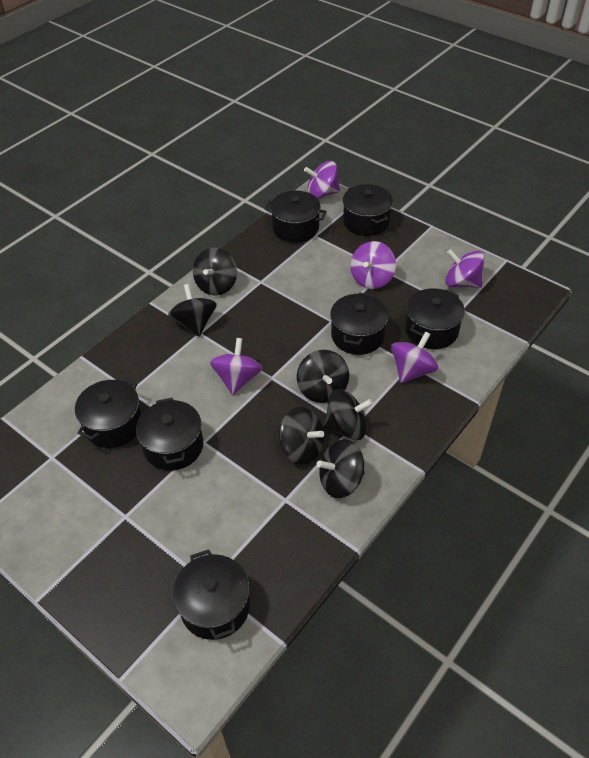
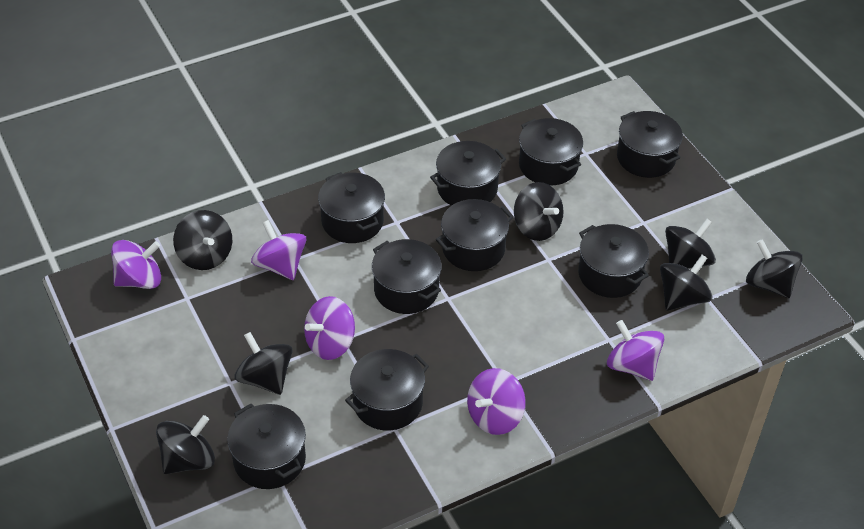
black pot: [75,378,142,448] [136,398,203,471] [173,549,250,640] [264,191,327,243] [330,292,388,355] [343,184,393,236] [405,288,465,349] = 7 -> [227,404,306,489] [318,172,385,243] [345,349,429,430] [372,239,442,314] [430,141,506,206] [436,199,513,271] [519,118,583,186] [578,224,649,298] [617,111,683,178] = 9
black spinning top: [168,284,217,337] [193,248,237,296] [279,407,324,464] [297,350,349,403] [317,439,364,498] [323,389,373,440] = 6 -> [156,415,215,474] [173,210,232,270] [235,332,293,395] [514,182,564,241] [660,255,712,311] [665,219,716,269] [746,239,803,298] = 7

